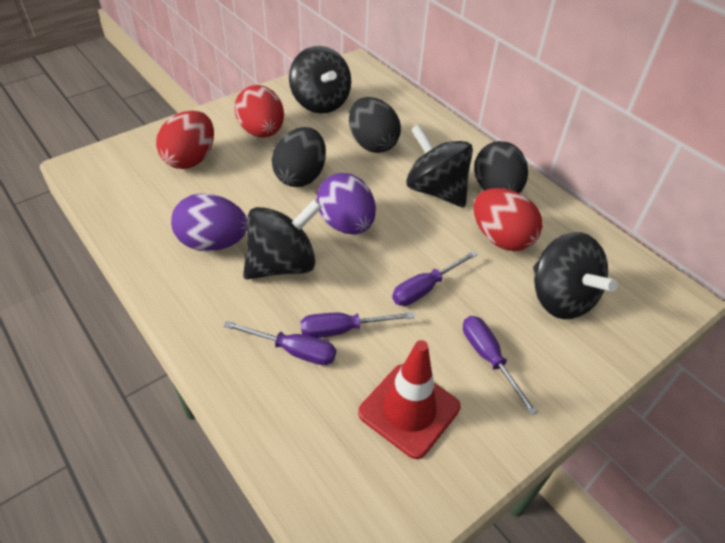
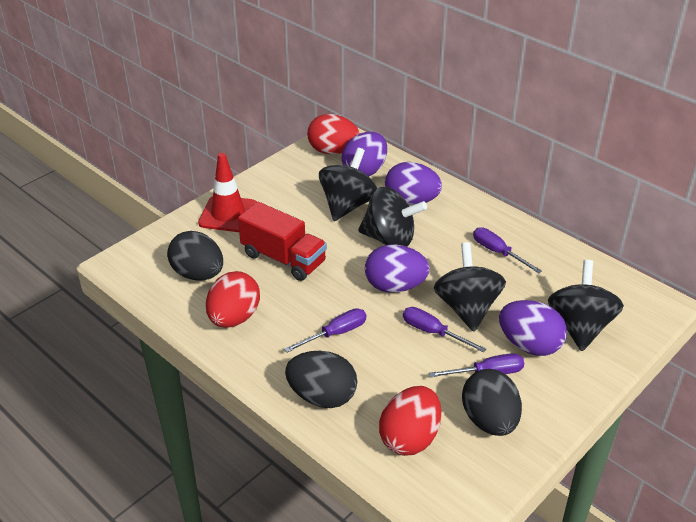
purple egg: [171,194,247,251] [317,173,376,234] = 2 -> [342,132,387,177] [365,245,430,293] [385,162,442,205] [499,300,567,356] = 4
red truck: none = 0 -> [238,202,327,281] = 1

